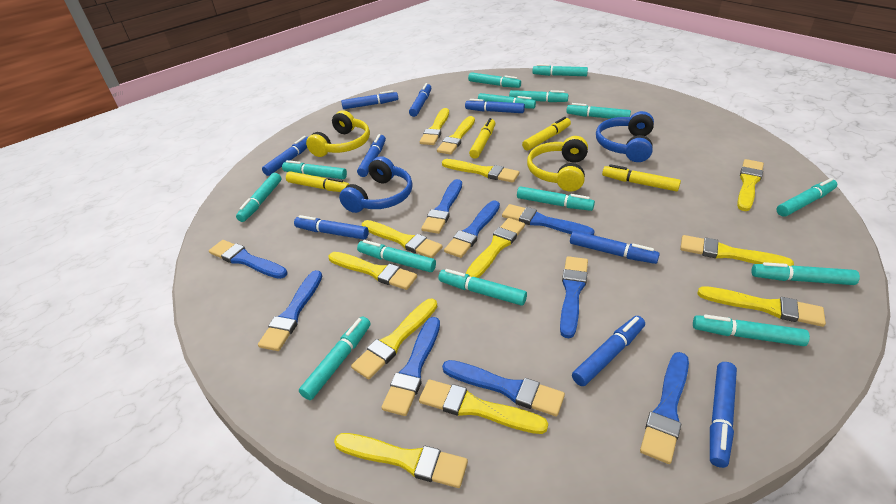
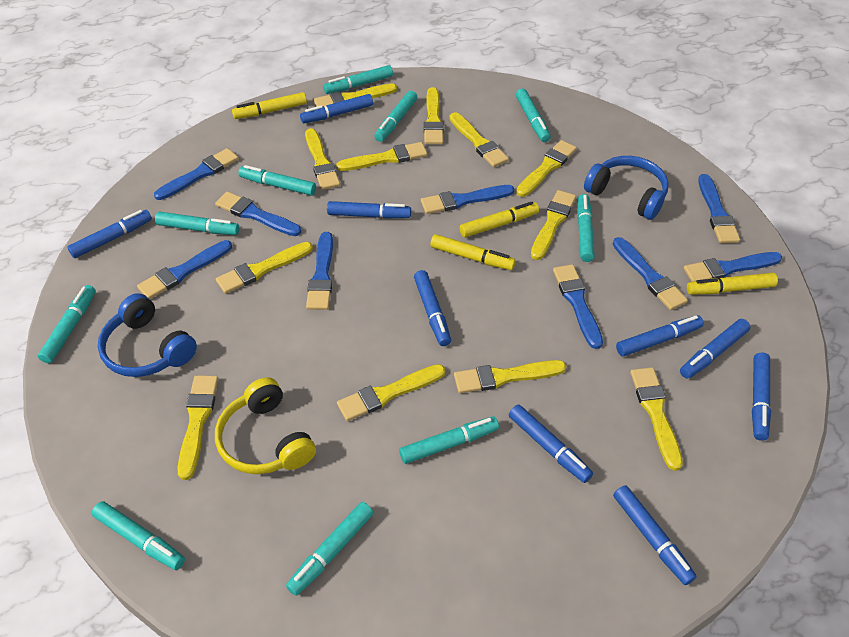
turquoise marker: [236,173,281,222] [282,160,347,179] [299,317,371,400] [357,240,436,272] [438,269,527,306] [468,72,521,88] [478,93,536,109] [509,90,568,102] [517,186,595,211] [532,64,588,76] [566,103,631,119] [693,315,810,346] [751,262,860,285] [776,178,837,217] = 14 -> [38,285,96,363] [92,501,185,570] [155,212,239,235] [238,165,316,195] [286,502,374,596] [323,65,393,94] [374,91,417,142] [399,417,499,464] [516,89,551,142] [577,194,595,262] = 10
yellow headphones: [306,110,370,157] [527,136,588,191] = 2 -> [215,377,316,474] = 1

